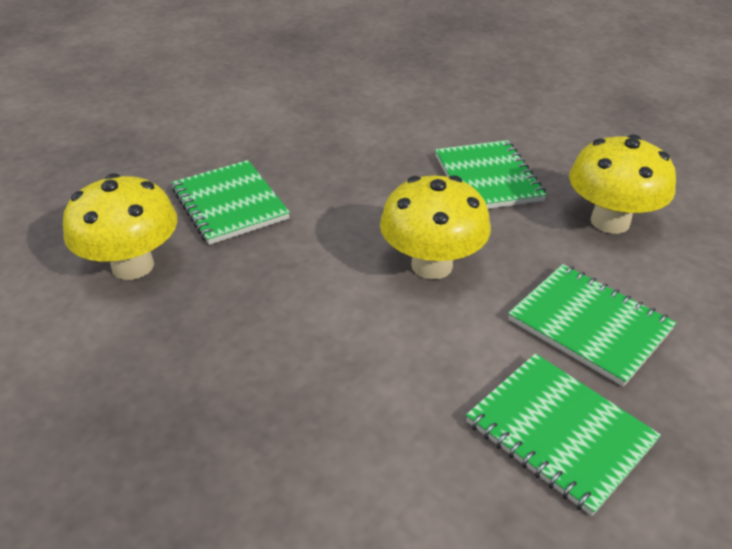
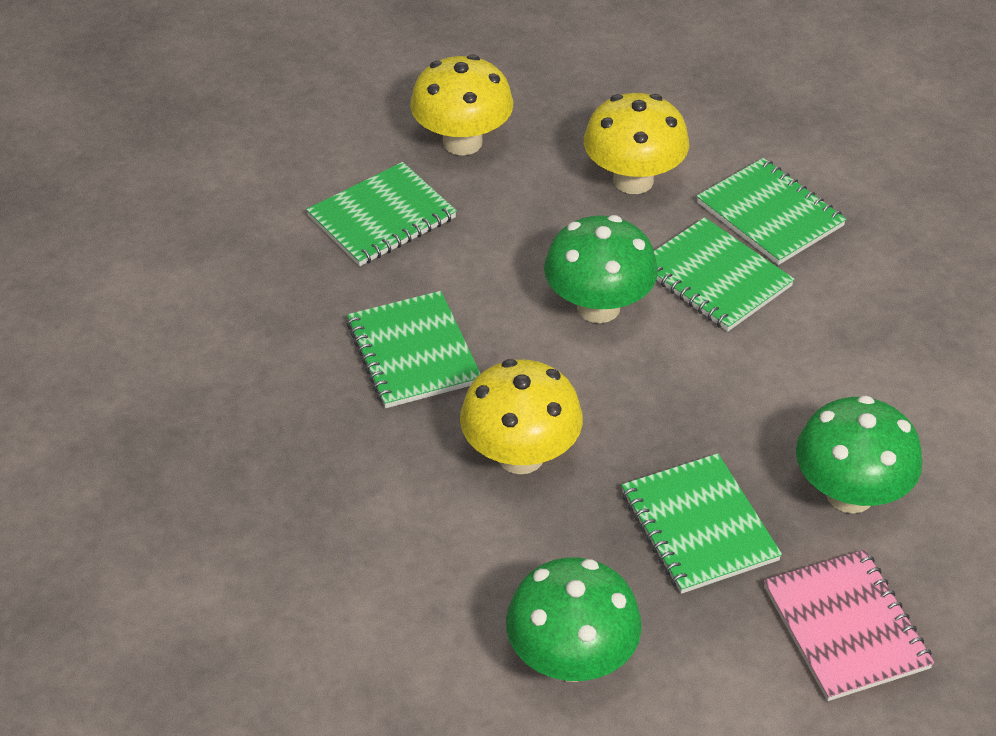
green mushroom: none = 0 -> [506,558,642,682] [544,215,658,323] [796,395,922,513] = 3
green notebook: [172,160,290,245] [435,140,547,209] [466,353,661,516] [508,264,676,387] = 4 -> [306,162,457,266] [347,291,481,408] [621,453,782,594] [654,217,795,332] [697,158,847,265] = 5
pink notebook: none = 0 -> [764,550,934,701] = 1

